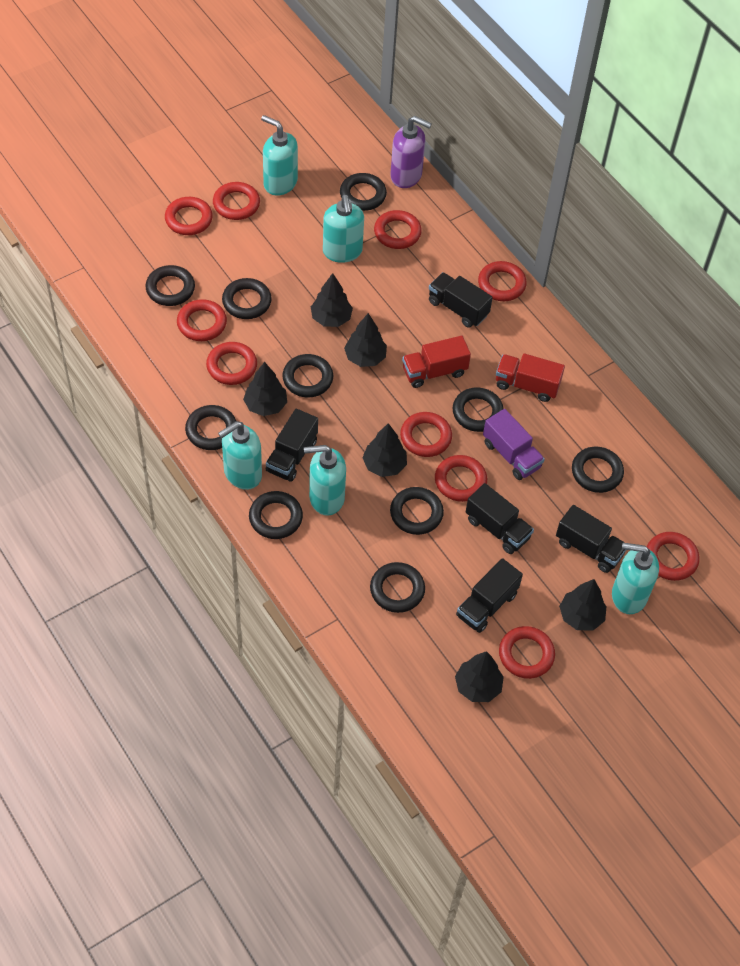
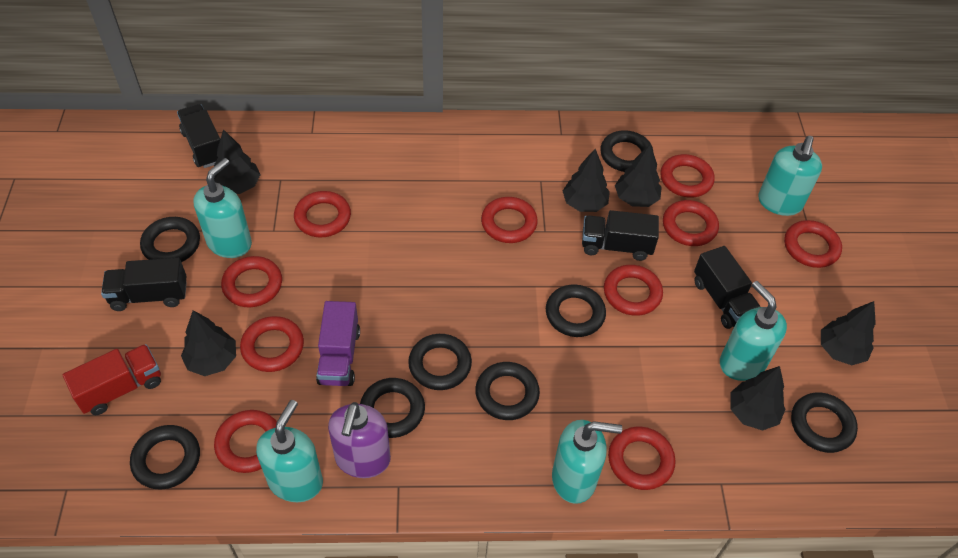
black ring: [145,265,195,306] [185,405,236,450] [222,278,272,319] [249,491,303,539] [282,354,333,398] [340,173,387,211] [370,562,425,613] [390,487,444,535] [453,387,504,432] [572,447,624,493] = 10 -> [130,425,200,490] [140,217,200,262] [360,378,425,438] [408,334,472,390] [475,362,540,420] [546,284,606,337] [600,130,653,172] [791,393,858,453] = 8
black truck: [266,409,318,482] [429,272,493,328] [456,558,523,633] [466,483,534,554] [556,505,626,573] = 5 -> [101,258,187,311] [177,104,220,168] [582,210,659,261] [694,246,760,329] = 4
red truck: [402,336,471,388] [496,353,565,402] = 2 -> [63,344,161,415] = 1

